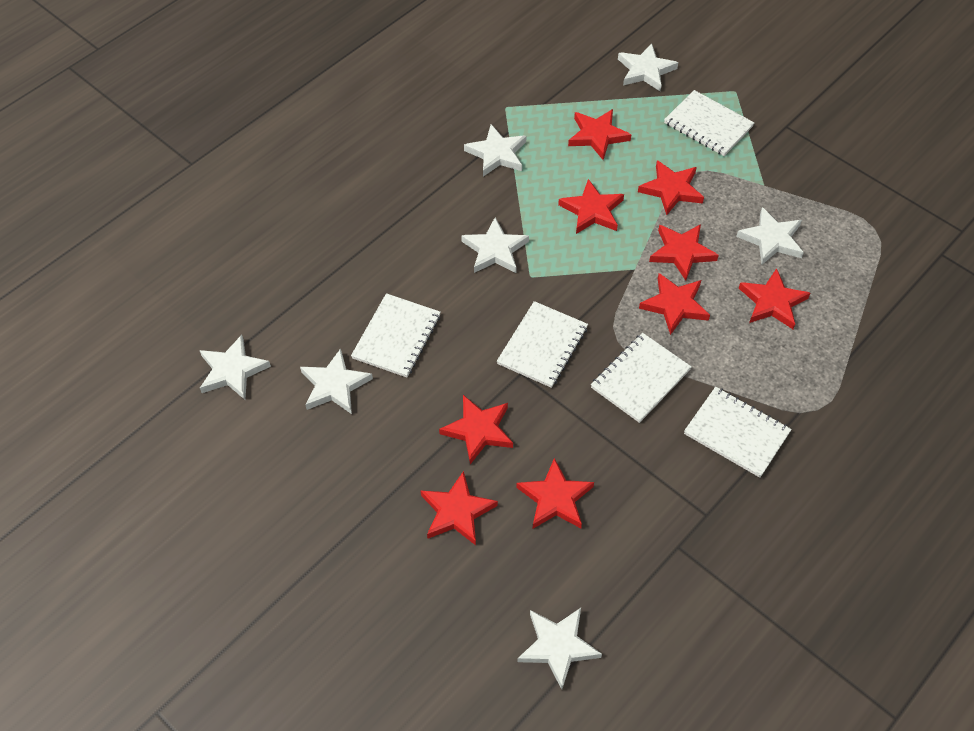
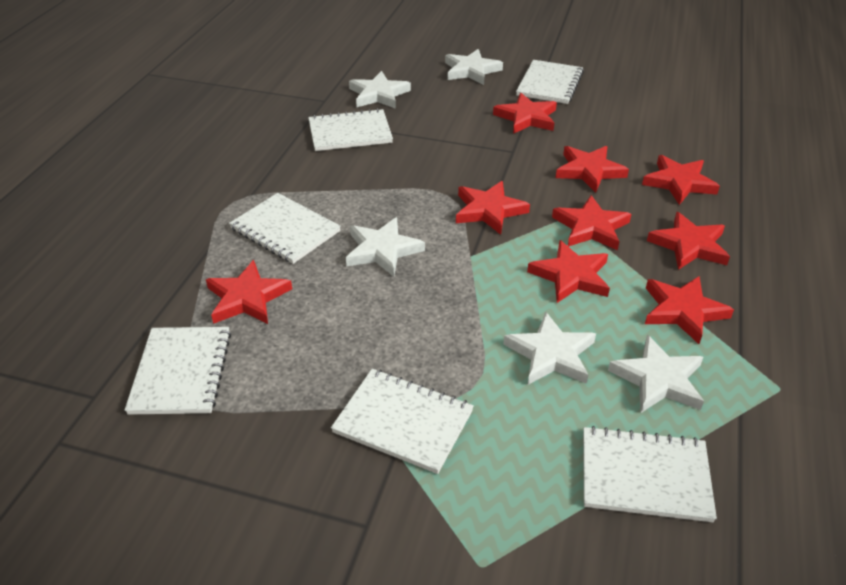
white notebook: [351,293,441,378] [497,301,588,388] [591,333,692,423] [664,90,754,156] [684,387,792,478] = 5 -> [125,327,231,414] [229,193,341,264] [308,108,393,151] [331,369,474,474] [516,60,584,104] [583,426,717,522] = 6
white star: [200,335,271,399] [300,349,373,414] [461,217,529,273] [464,124,527,176] [517,608,602,689] [618,43,678,92] [736,207,804,264] = 7 -> [346,217,425,277] [349,71,411,109] [445,49,503,85] [503,312,596,385] [608,335,704,413] = 5

